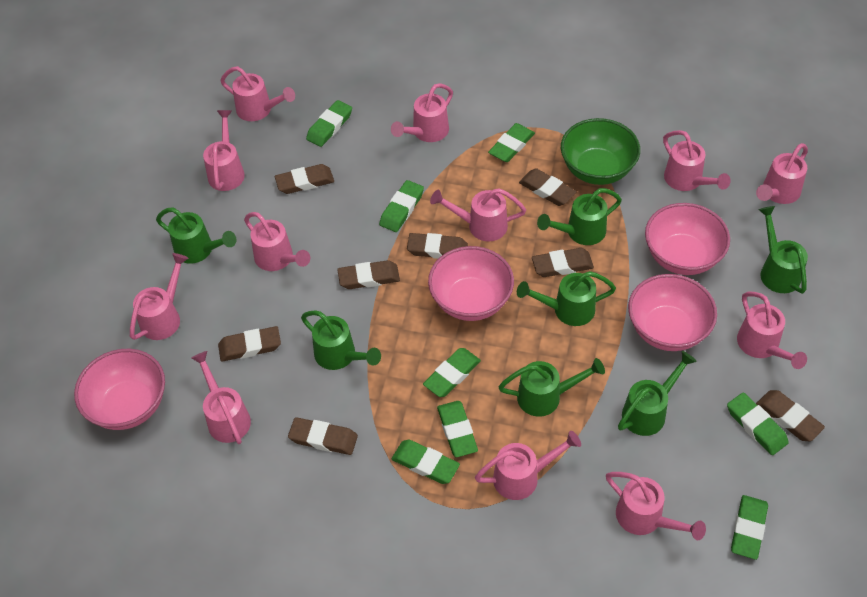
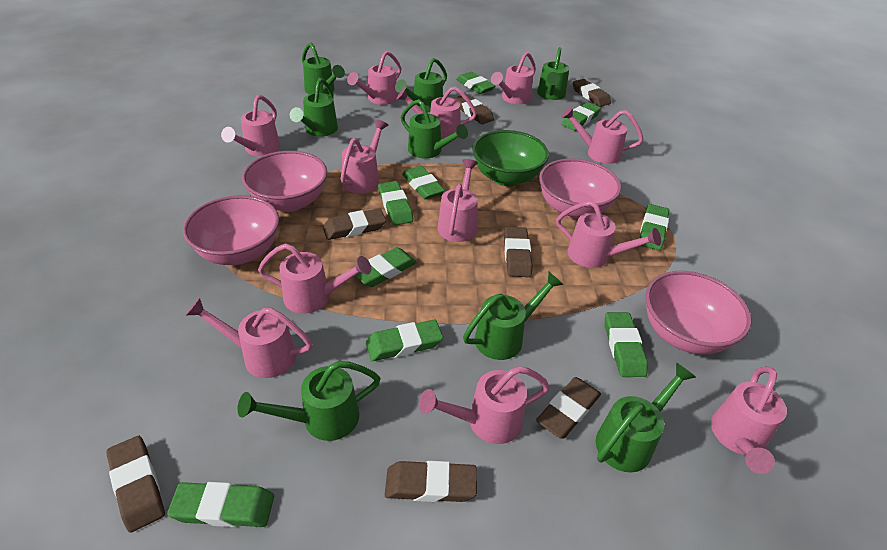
brown eraser: [218,326,281,362] [275,164,334,194] [288,417,358,455] [337,260,400,289] [407,233,468,259] [519,168,576,206] [532,248,594,277] [756,390,825,441] = 8 -> [106,436,165,533] [323,208,386,240] [385,461,477,502] [454,94,494,124] [504,227,532,277] [536,377,601,439] [573,79,611,107] = 7
green eraser: [306,100,352,147] [379,180,424,232] [392,440,460,484] [423,348,481,397] [437,401,478,457] [488,123,535,162] [727,392,789,455] [731,495,768,560] = 8 -> [167,482,274,527] [355,247,417,287] [366,320,443,361] [378,181,413,225] [402,166,445,199] [456,72,495,94] [561,102,601,131] [605,312,648,377] [640,204,669,250] = 9
green watering can: [156,207,236,264] [301,310,381,370] [498,358,605,417] [517,271,616,326] [537,188,622,245] [618,351,697,436] [758,206,808,294] = 7 -> [238,361,381,441] [290,78,338,136] [302,42,345,95] [395,58,447,112] [401,99,468,158] [463,272,564,360] [537,47,569,100] [596,362,696,472] = 8

